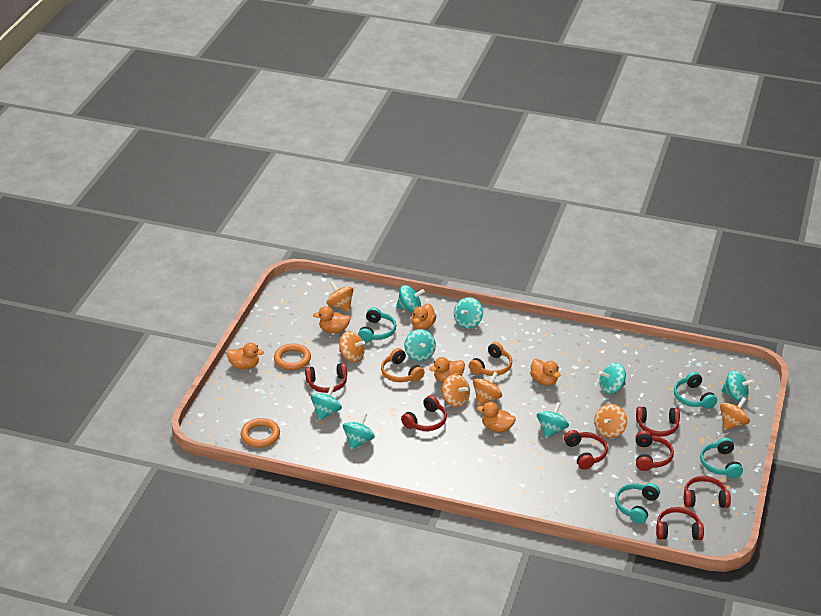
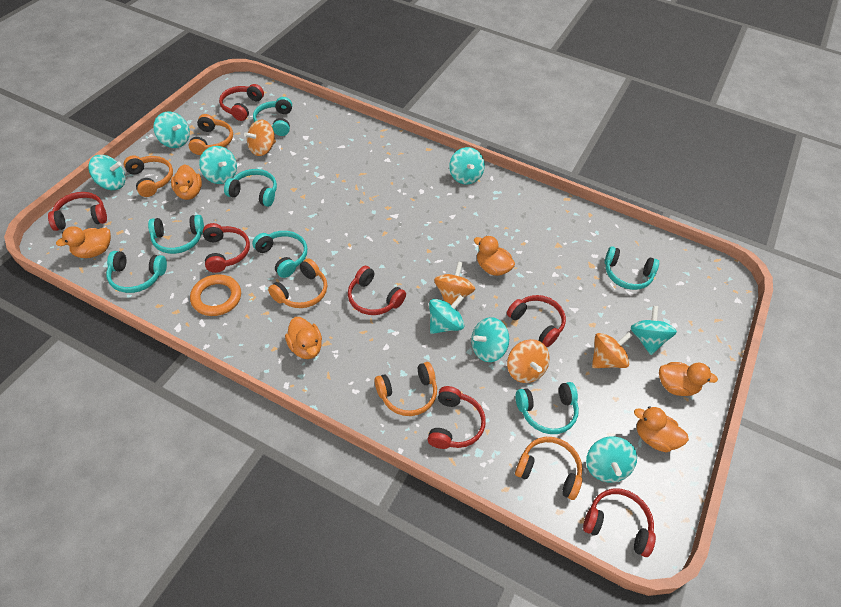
orange headphones: [381,348,425,382] [469,342,512,376] = 2 -> [124,155,173,197] [188,114,233,155] [268,258,327,308] [375,362,437,416] [515,437,583,500] = 5
orange ring: [241,418,280,448] [274,343,311,370] = 2 -> [190,274,241,316] = 1
orange spinning top: [327,281,353,312] [339,331,365,362] [442,374,470,407] [473,372,502,406] [594,404,627,438] [720,397,750,430] = 6 -> [244,120,276,156] [434,262,475,305] [507,339,550,383] [592,332,633,368] = 4
turquoise headphones: [358,307,396,342] [615,483,660,524] [674,372,717,409] [700,438,743,478] = 4 -> [106,251,167,293] [148,215,204,254] [224,169,277,207] [252,231,307,278] [253,97,292,136] [515,382,579,434] [605,246,659,290] = 7

